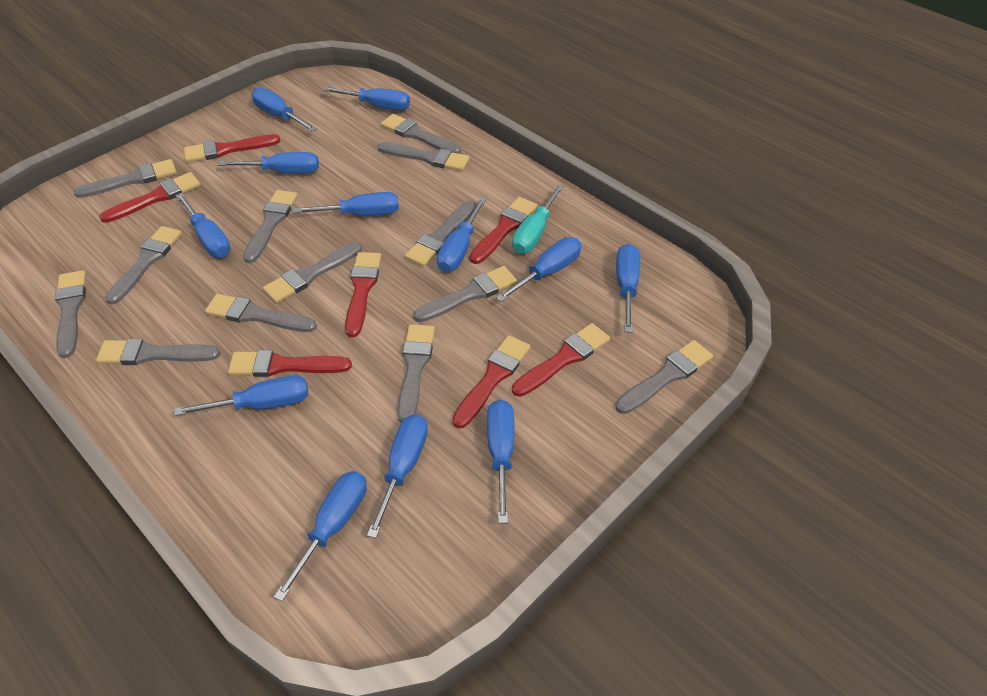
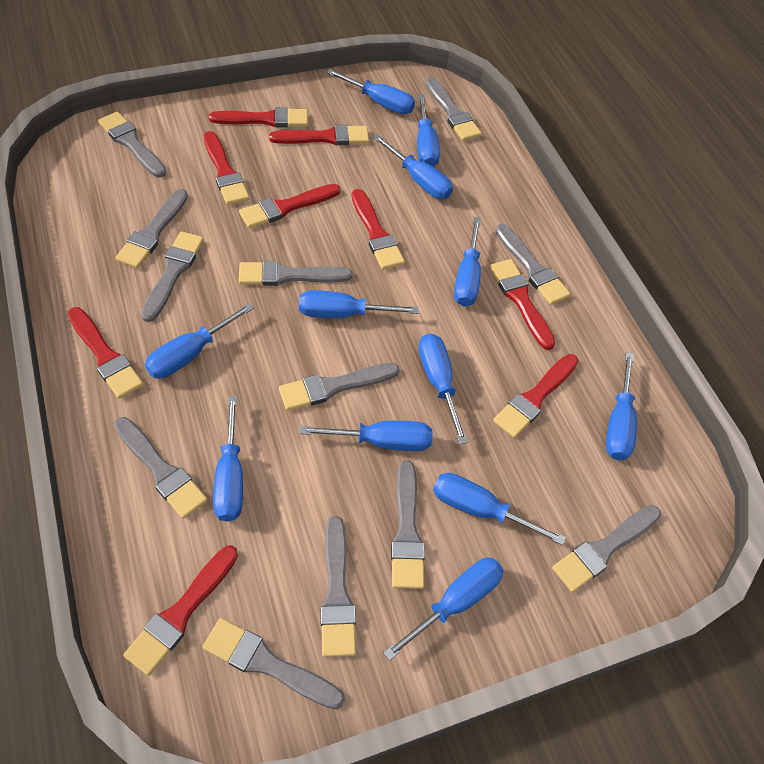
grey brush: [55,270,86,358] [73,159,177,198] [96,339,221,365] [105,226,182,304] [205,294,317,332] [243,190,298,263] [263,242,362,303] [378,142,470,171] [381,114,461,154] [397,324,435,423] [405,201,476,267] [413,266,517,322] [615,340,713,414] = 13 -> [98,112,166,178] [114,417,208,519] [115,189,188,269] [141,231,204,322] [203,618,345,709] [239,261,353,286] [279,363,400,411] [320,516,356,657] [391,460,425,589] [425,77,482,141] [495,224,571,305] [552,505,661,592] = 12
red brush: [99,172,201,223] [184,134,280,163] [228,350,352,377] [345,252,381,337] [452,335,531,429] [469,197,538,264] [512,323,610,397] = 7 -> [68,307,144,399] [123,545,238,676] [204,131,250,205] [209,107,308,128] [239,184,341,228] [269,124,369,145] [352,189,405,270] [490,259,555,350] [493,354,579,438] = 9
turquoise screwdriver: [512,184,564,254] = 1 -> none = 0

